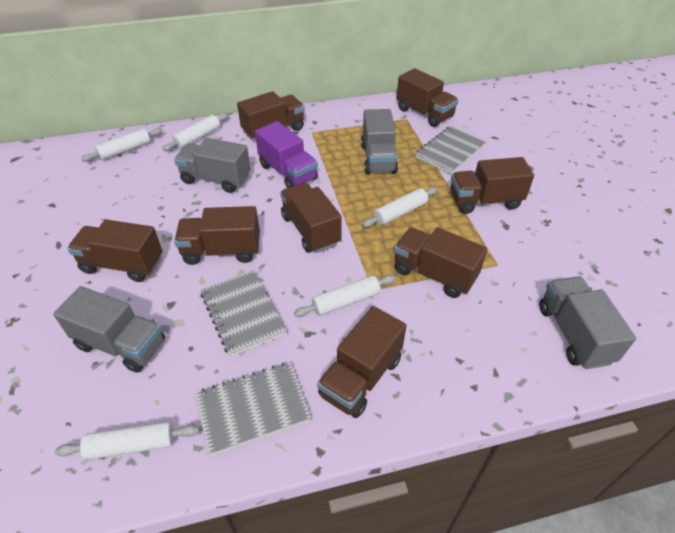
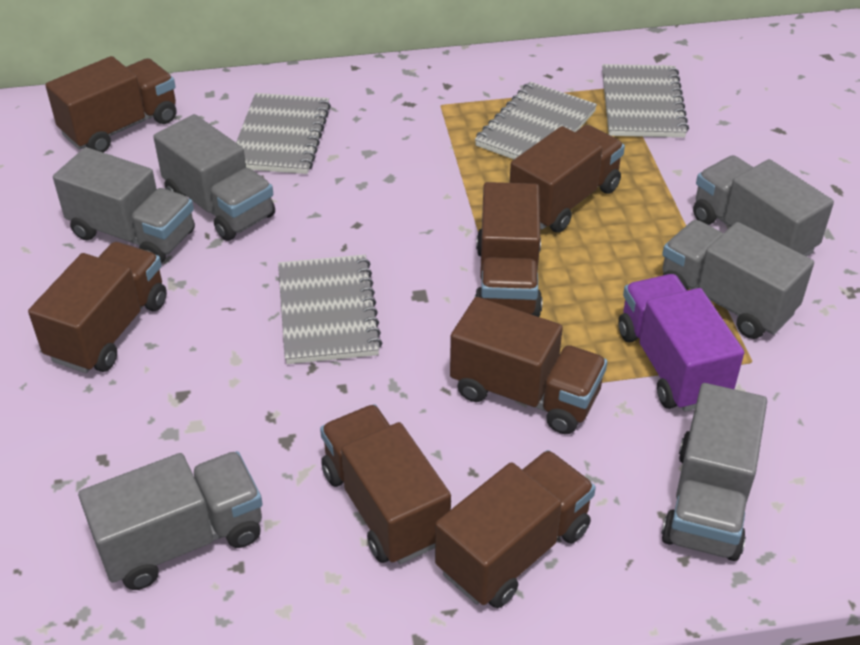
brown truck: [67,220,163,282] [174,206,260,265] [237,91,305,140] [280,182,342,253] [317,306,407,418] [394,227,487,298] [397,68,459,127] [450,157,534,214] = 8 -> [28,242,167,373] [45,56,176,153] [320,404,451,564] [435,450,596,608] [450,297,607,434] [475,182,542,317] [510,125,625,233] = 7
grey notebook: [195,362,311,456] [201,270,287,357] [415,126,487,174] = 3 -> [236,93,331,174] [278,255,382,364] [475,82,597,159] [602,64,689,138] = 4
grey truck: [53,286,165,373] [174,138,251,193] [361,109,398,175] [540,276,636,369] = 4 -> [53,147,195,264] [78,451,263,590] [153,114,275,241] [661,383,767,561] [662,220,814,339] [693,155,834,257] = 6
white rolling pin: [55,421,199,460] [81,128,163,162] [163,113,229,151] [294,275,396,317] [362,187,438,227] = 5 -> none = 0

